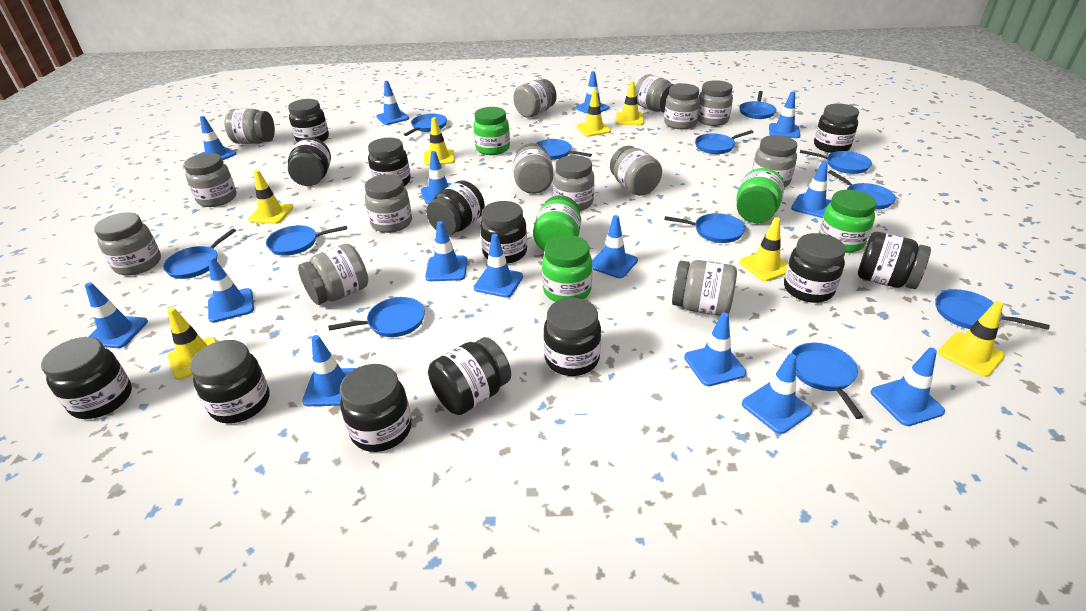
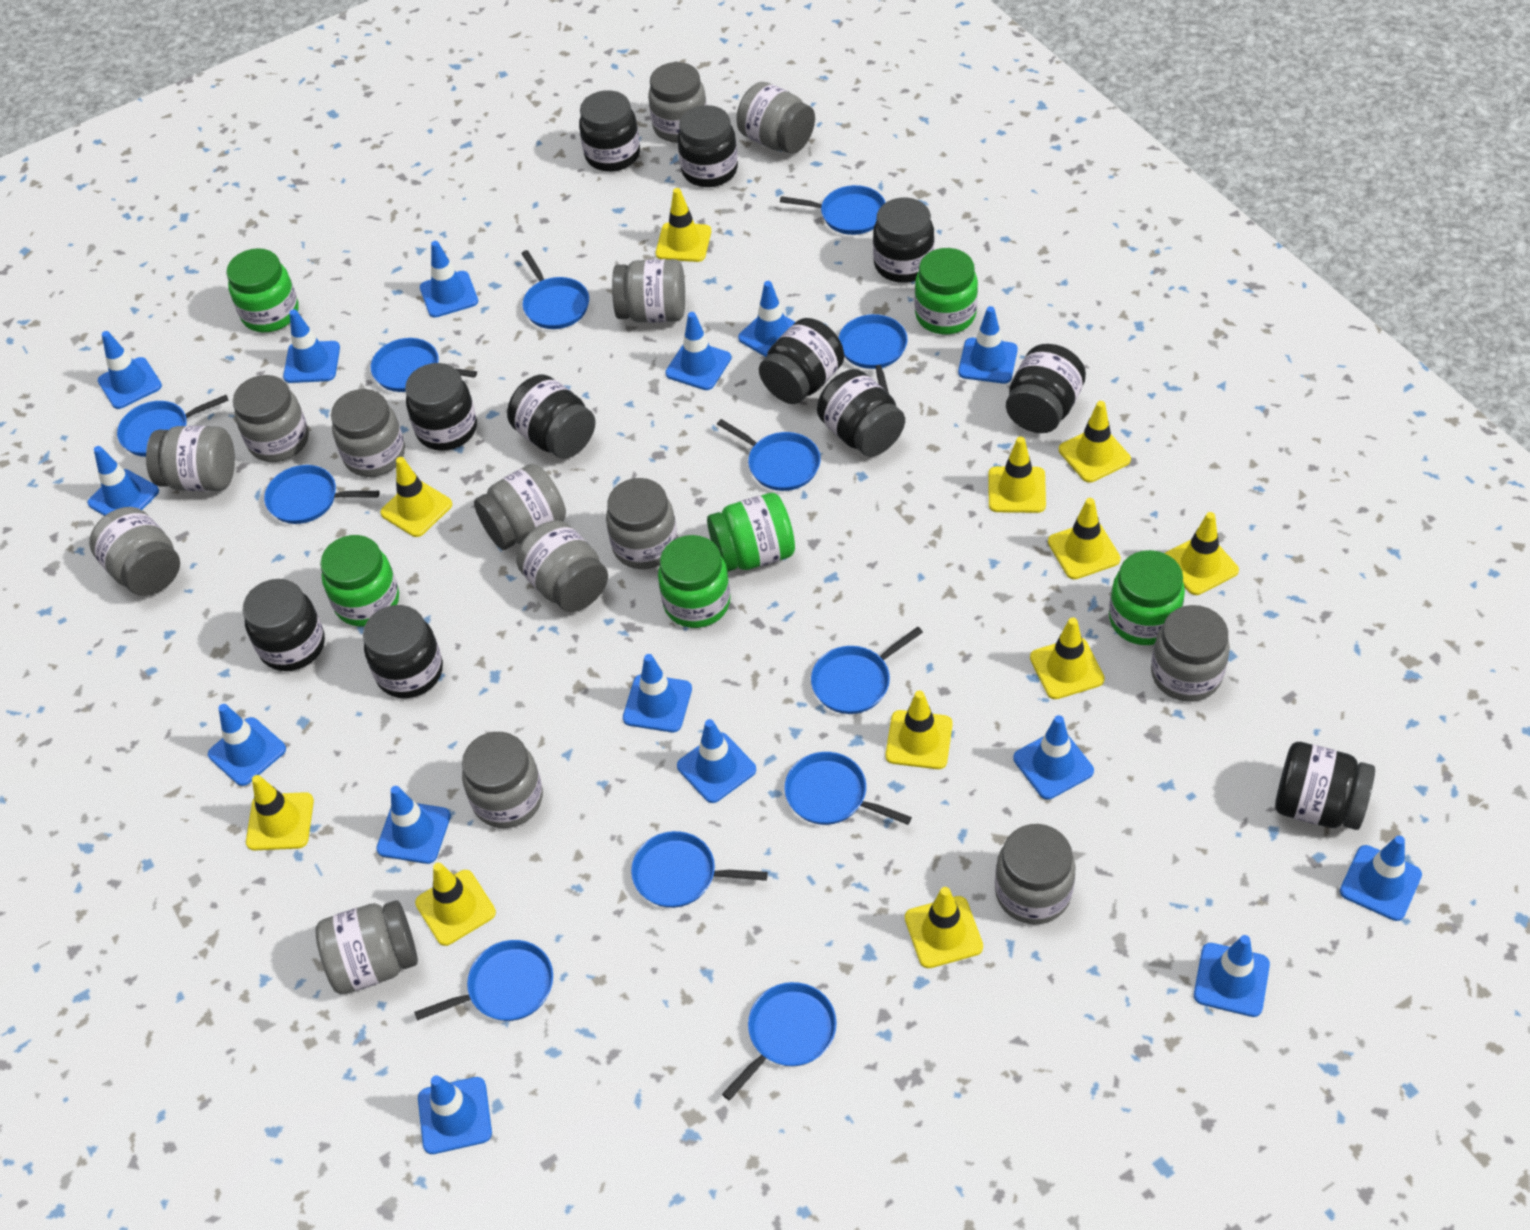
black jar: [41,337,132,419] [190,340,269,423] [288,99,329,142] [288,137,331,186] [339,364,412,452] [368,138,411,186] [426,180,485,236] [428,337,511,415] [480,201,527,264] [543,298,601,376] [784,233,846,303] [814,104,859,153] [858,232,931,289] = 13 -> [243,579,325,671] [363,605,443,698] [405,363,477,451] [507,375,596,459] [579,90,640,172] [678,105,738,187] [759,318,844,404] [817,369,905,457] [873,198,934,283] [1006,344,1086,433] [1275,742,1375,830] = 11
green jar: [473,107,510,155] [533,195,581,251] [542,235,592,302] [736,168,784,223] [819,190,876,253] = 5 -> [226,248,299,332] [320,535,399,627] [658,535,730,628] [707,493,795,572] [915,248,978,334] [1109,550,1185,645] = 6
yellow traffic cone: [167,307,217,380] [248,170,293,224] [424,117,455,166] [577,90,611,137] [616,81,644,125] [739,217,788,281] [938,301,1005,377] = 7 -> [246,775,314,850] [380,457,452,537] [415,862,496,946] [656,188,711,262] [886,690,953,769] [905,887,983,968] [988,437,1046,513] [1030,617,1105,699] [1048,498,1121,579] [1059,401,1131,483] [1164,512,1239,595] = 11

